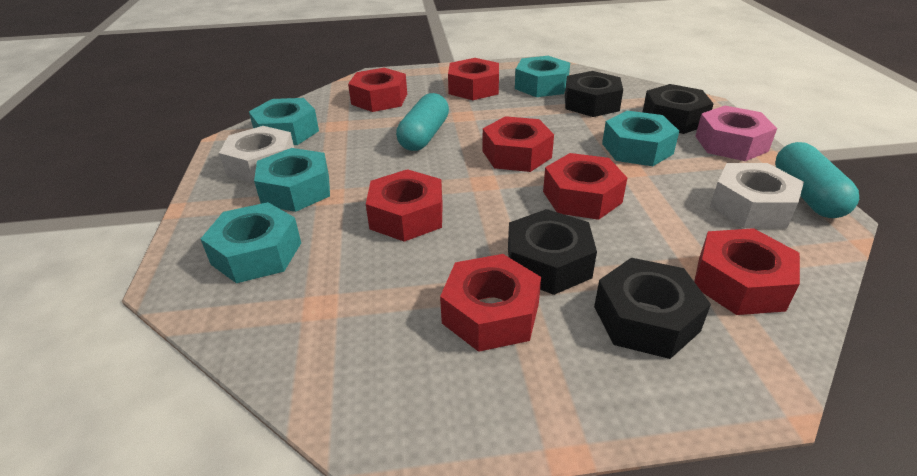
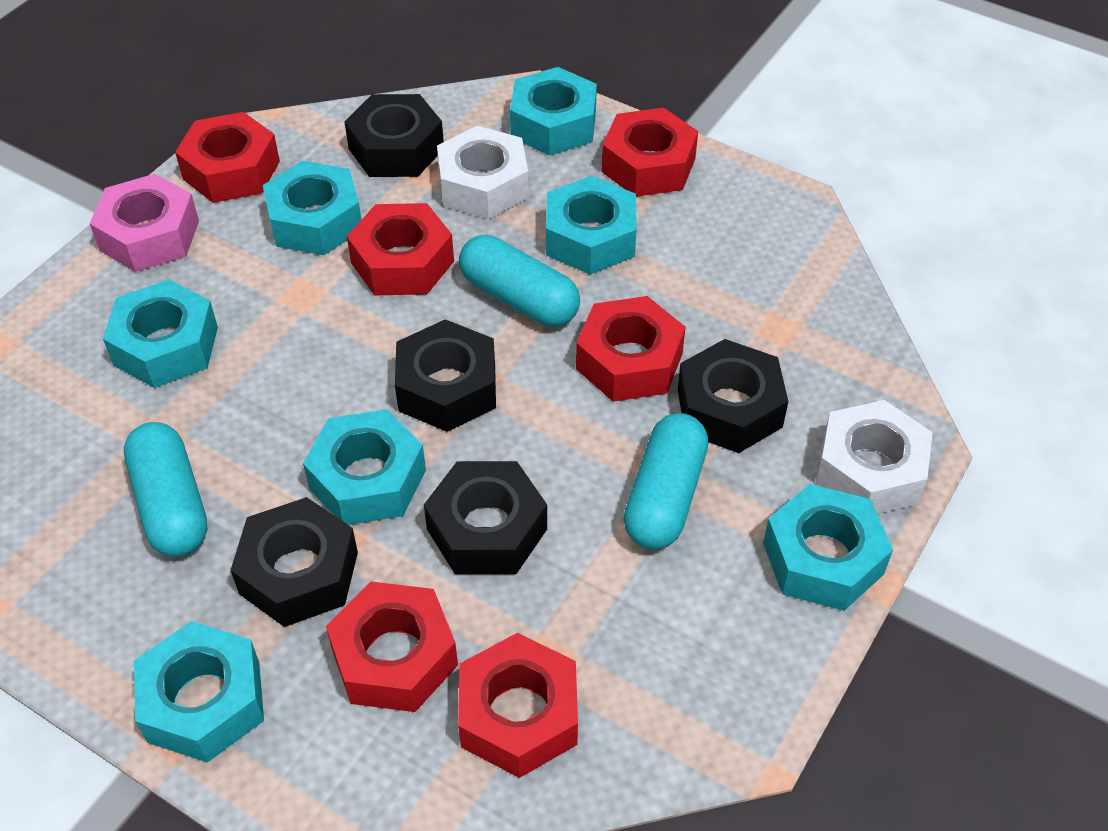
black nut: [508,209,597,295] [565,71,623,117] [594,258,711,359] [643,84,714,134] = 4 -> [231,497,358,627] [345,94,444,177] [395,319,496,432] [424,461,547,574] [677,339,788,453] = 5
red nut: [348,68,407,112] [366,169,443,242] [440,254,541,352] [448,58,499,100] [483,116,554,172] [543,153,627,220] [694,228,800,315] = 7 -> [175,112,280,203] [326,581,458,712] [347,203,454,295] [458,633,578,778] [576,296,686,402] [602,108,698,197] = 6
turquoise capsule: [396,93,449,151] [775,142,859,218] = 2 -> [124,422,208,557] [459,235,580,327] [624,413,708,550] = 3
turquoise nut: [201,202,301,283] [249,98,319,145] [254,148,330,212] [515,56,570,97] [602,111,679,166] = 5 -> [103,279,218,388] [134,621,264,763] [263,161,362,255] [303,409,426,525] [510,67,597,156] [546,176,637,275] [763,484,893,611] = 7

